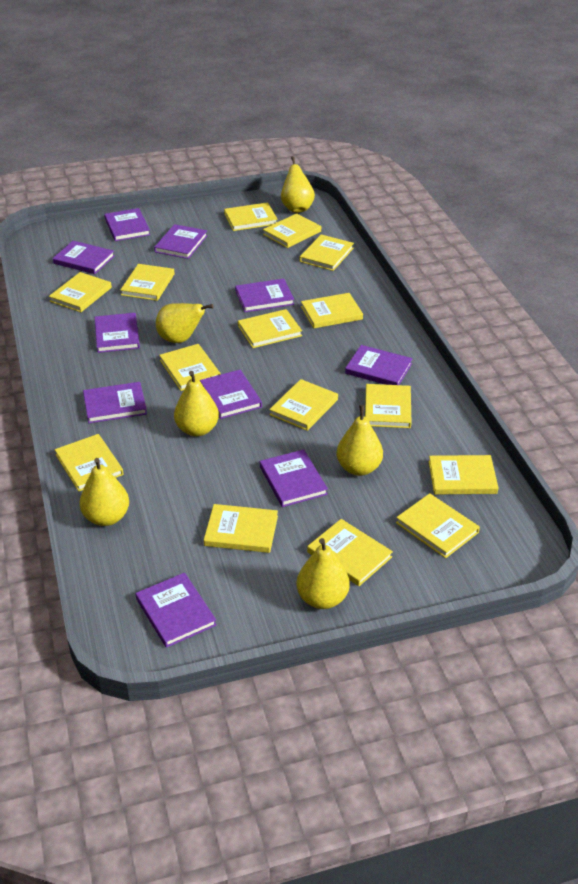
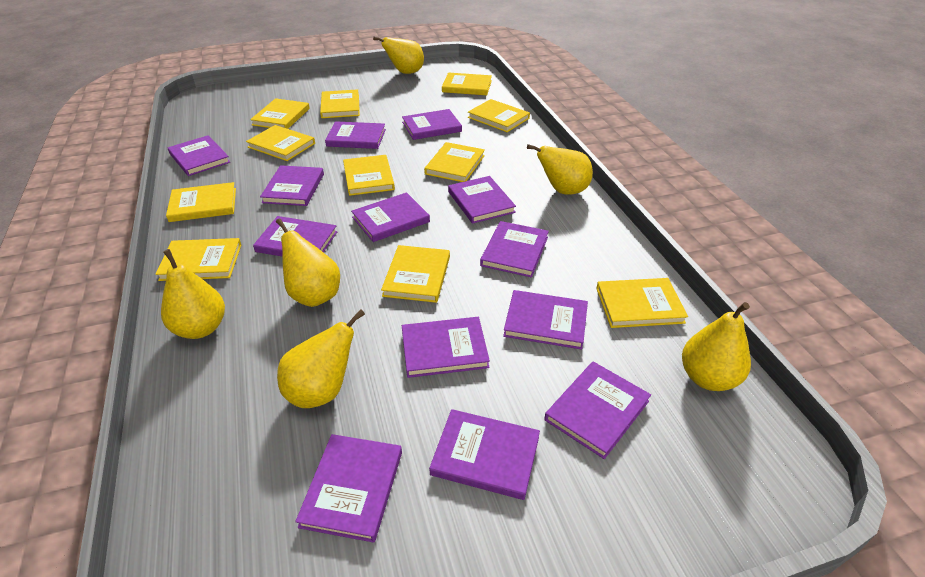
purple book: [53,241,115,274] [83,382,147,423] [95,313,140,353] [104,208,150,241] [136,573,216,648] [154,224,208,259] [200,370,262,419] [235,279,294,312] [260,449,328,507] [345,345,413,385] = 10 -> [168,135,230,176] [253,216,337,256] [260,165,324,206] [295,434,402,543] [325,121,386,149] [351,193,430,242] [402,109,462,140] [402,317,490,378] [429,409,540,500] [448,176,516,224] [480,221,549,278] [503,290,588,350] [544,361,651,459] = 13
yellow book: [49,272,112,312] [55,434,124,492] [120,264,175,301] [159,344,221,391] [204,504,278,553] [224,202,278,231] [238,309,302,348] [263,213,321,248] [269,379,338,431] [300,234,354,271] [301,293,363,328] [307,519,393,586] [365,384,412,428] [396,493,480,558] [429,455,498,494] = 15 -> [155,238,241,281] [166,182,236,222] [246,125,315,161] [250,98,310,129] [320,89,360,118] [343,155,395,196] [381,245,450,303] [424,142,485,182] [442,72,492,95] [468,99,530,132] [596,278,688,328] = 11

